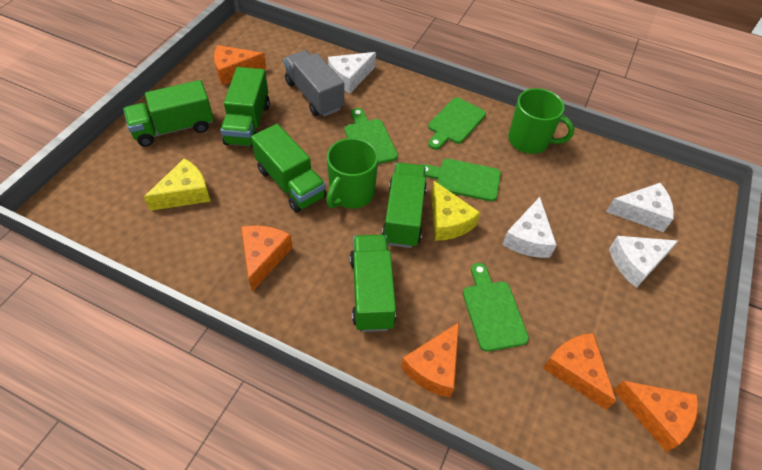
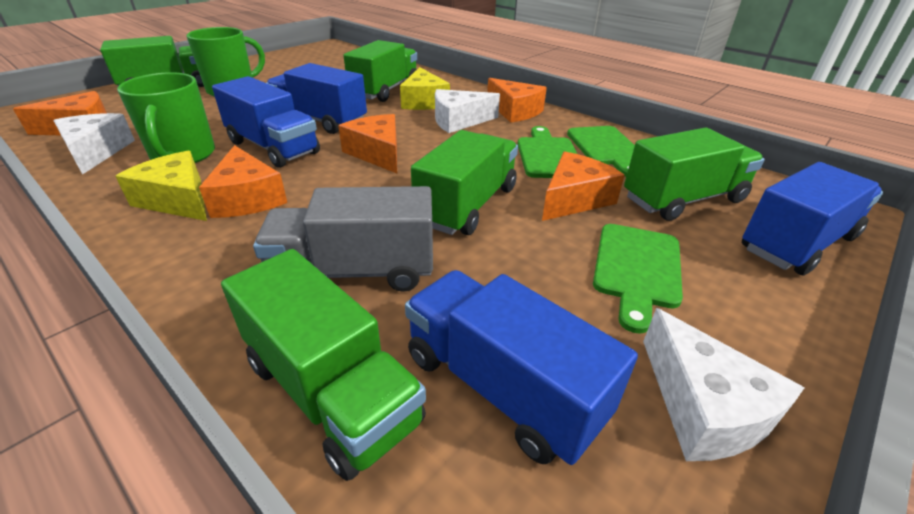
blue truck: none = 0 -> [212,76,320,168] [266,63,367,134] [405,270,638,465] [742,162,883,276] = 4
green cutting board: [344,108,398,164] [422,159,501,202] [428,97,486,150] [463,263,529,352] = 4 -> [517,126,577,178] [567,126,635,177] [593,224,683,334] = 3
white cheese: [328,52,376,93] [502,197,557,258] [606,183,674,232] [609,236,678,288] = 4 -> [53,113,135,175] [435,89,500,133] [643,308,804,461] = 3

